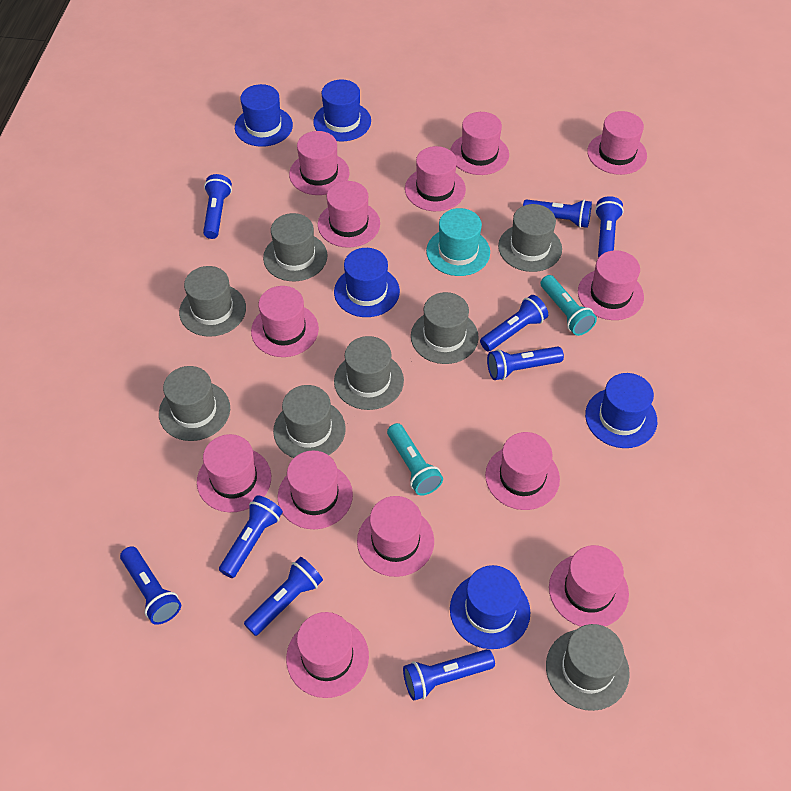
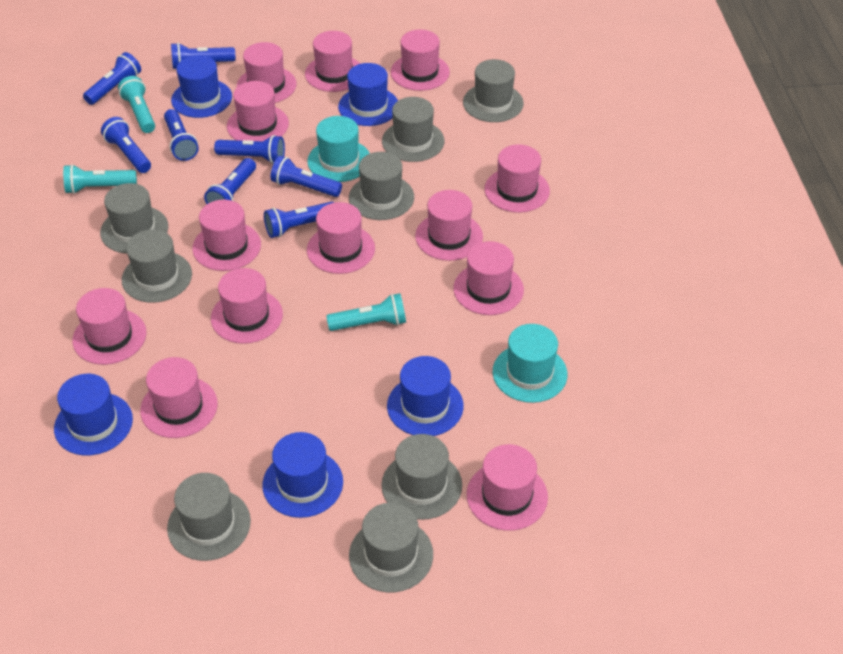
blue flashlight: [120,546,181,625] [203,174,232,239] [219,495,283,578] [244,557,323,636] [403,649,495,701] [480,295,548,351] [487,346,564,380] [523,199,592,228] [595,196,624,258] = 9 -> [83,52,141,105] [101,117,151,173] [164,109,199,161] [171,43,236,69] [204,158,256,204] [214,135,285,164] [264,202,335,238] [270,156,342,197] = 8
turquoise flashlight: [387,423,443,496] [541,275,597,336] = 2 -> [63,164,137,194] [118,76,155,133] [326,293,406,331] = 3
turquoise hat: [426,208,490,276] = 1 -> [307,116,370,182] [493,324,567,403] = 2

